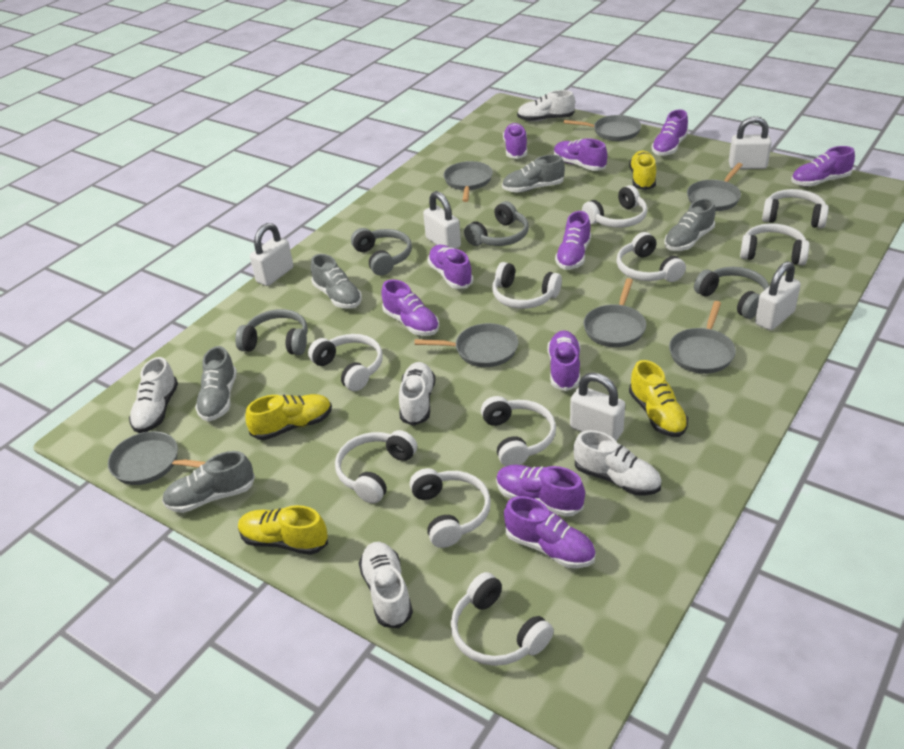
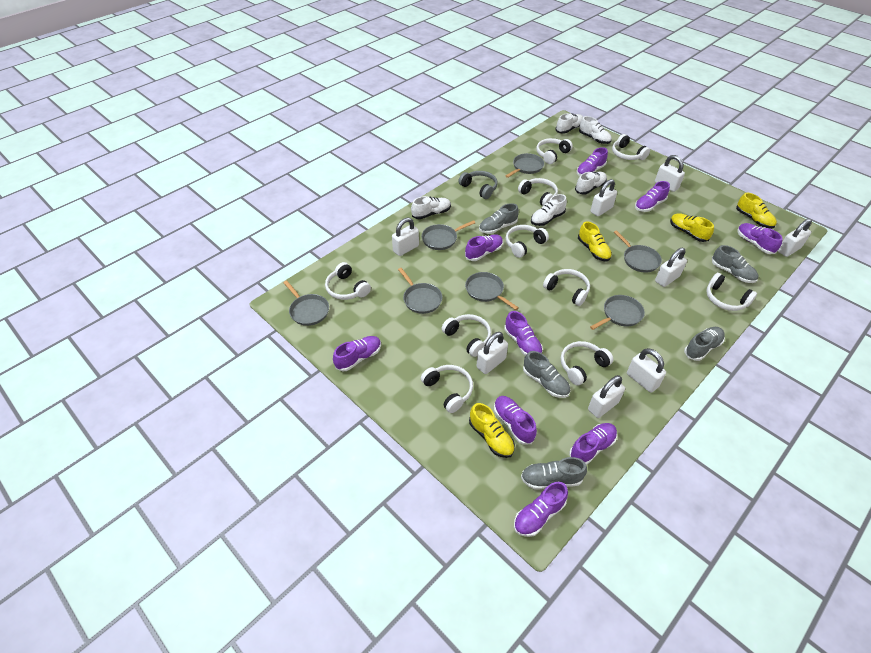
grey headphones: [235,309,308,355] [351,228,412,276] [464,201,529,246] [694,267,769,319] = 4 -> [458,171,498,199] = 1
purple shoe: [381,279,439,336] [427,245,474,289] [496,465,585,517] [503,123,527,159] [504,496,596,568] [548,330,580,391] [554,138,607,171] [555,211,591,270] [652,109,688,156] [791,146,855,186] = 10 -> [333,336,381,371] [465,234,503,261] [494,396,537,445] [504,311,543,356] [514,482,568,537] [569,423,617,465] [577,147,608,176] [635,181,670,212] [737,223,783,254] = 9
white padlock: [250,223,293,286] [423,191,461,249] [570,373,625,441] [729,116,772,169] [755,261,801,330] = 5 -> [392,217,419,256] [476,332,508,374] [588,375,625,418] [590,179,617,216] [627,348,666,393] [655,155,685,192] [655,248,687,287] [778,219,812,257] = 8

